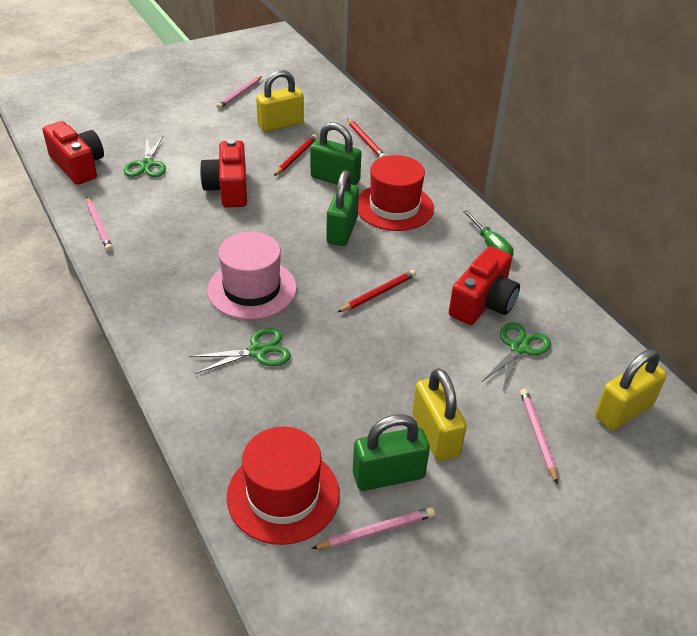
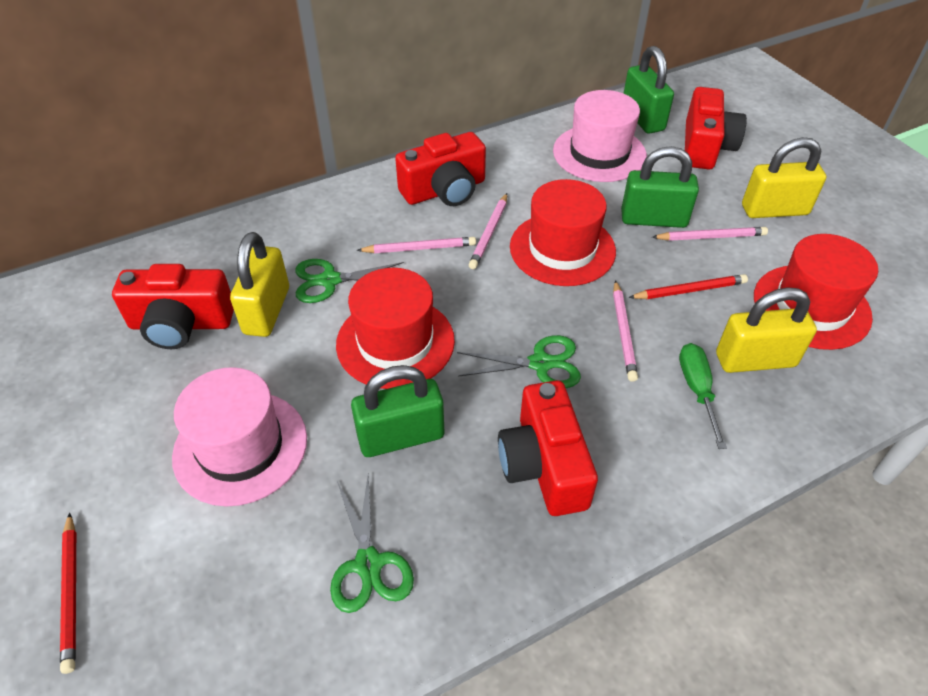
pink hat: [207,232,297,320] = 1 -> [172,367,307,506] [553,90,647,182] = 2
red camera: [43,121,104,185] [200,139,247,208] [449,246,520,325] = 3 -> [112,264,234,349] [395,132,486,206] [498,380,598,516] [685,87,747,169] = 4
red hat: [227,427,340,545] [358,155,434,231] = 2 -> [336,268,455,389] [510,179,616,286] [754,234,878,350] = 3
red pencil: [274,134,317,176] [338,270,416,312] [347,118,386,158] = 3 -> [60,513,76,674] [628,274,748,299] = 2

